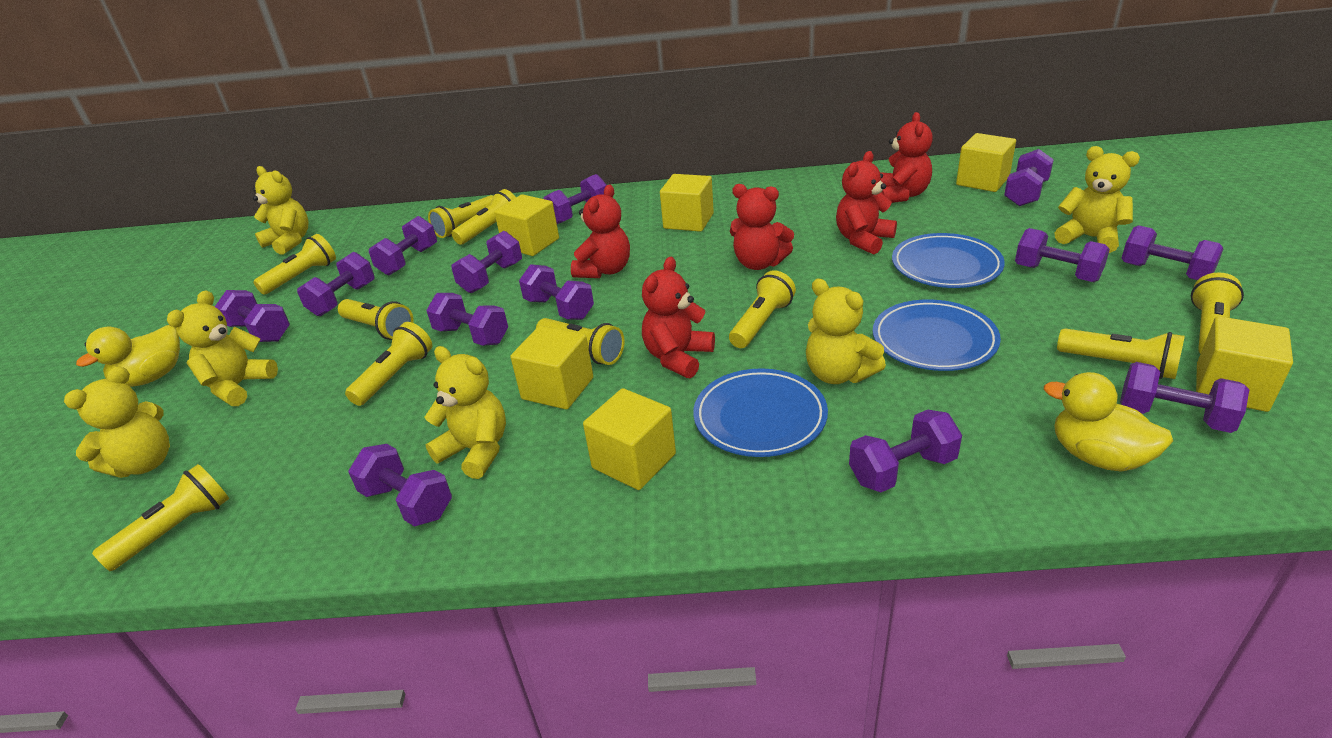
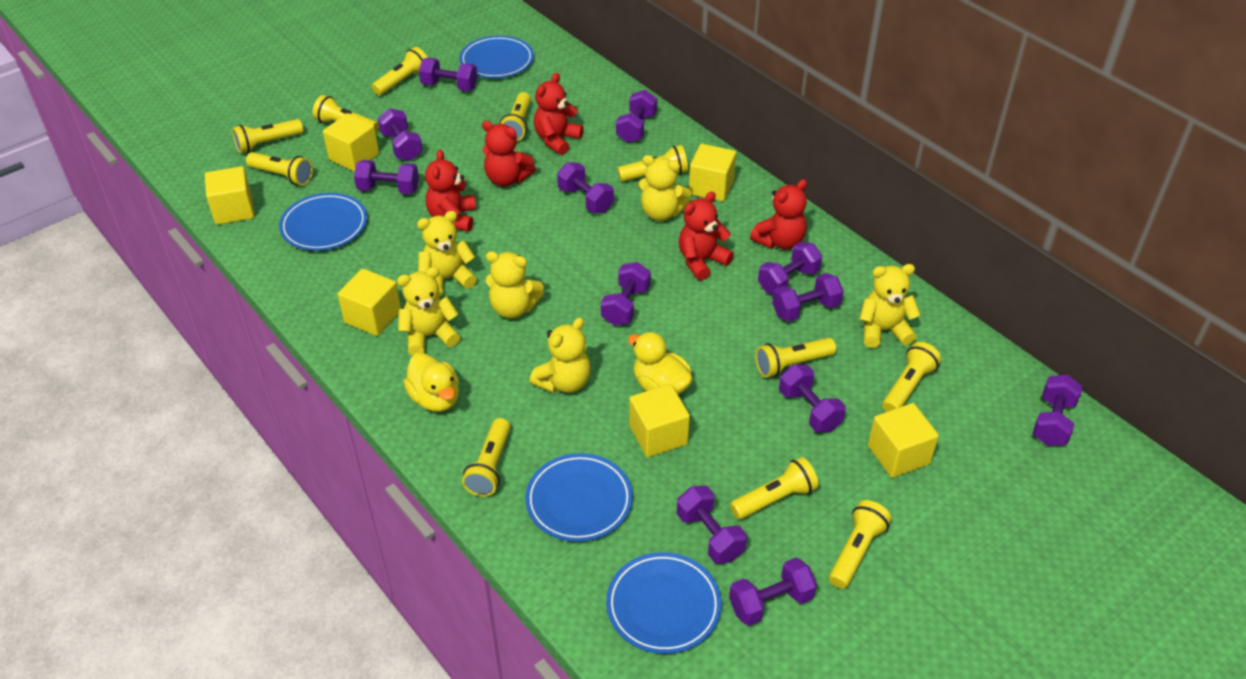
blue plate: [693,368,828,457] [873,299,1001,371] [892,233,1005,288] = 3 -> [279,193,367,251] [459,35,534,78] [525,453,633,542] [606,552,722,654] = 4
purple dumbbell: [215,290,290,342] [297,252,374,316] [348,444,452,527] [369,216,437,275] [426,293,508,346] [451,231,522,293] [519,264,594,320] [543,174,607,224] [849,410,962,492] [1004,149,1054,206] [1015,228,1110,282] [1120,362,1249,433] [1122,225,1224,280] = 13 -> [354,160,419,194] [378,108,423,161] [419,58,477,91] [557,162,614,213] [601,262,651,326] [616,90,657,143] [677,486,747,564] [729,558,817,626] [758,242,822,294] [772,273,844,322] [779,364,846,432] [1033,375,1083,446] = 12
yellow flashlight: [92,464,229,571] [253,234,336,295] [338,299,414,340] [345,322,432,406] [428,195,493,238] [452,189,516,245] [536,318,624,365] [729,270,796,348] [1057,329,1185,379] [1191,272,1244,354] = 10 -> [232,119,303,154] [246,152,313,185] [312,95,379,133] [372,47,428,95] [462,418,511,497] [500,92,531,141] [617,145,688,182] [730,457,819,519] [755,338,836,378] [829,500,891,589] [882,342,941,412] = 11

